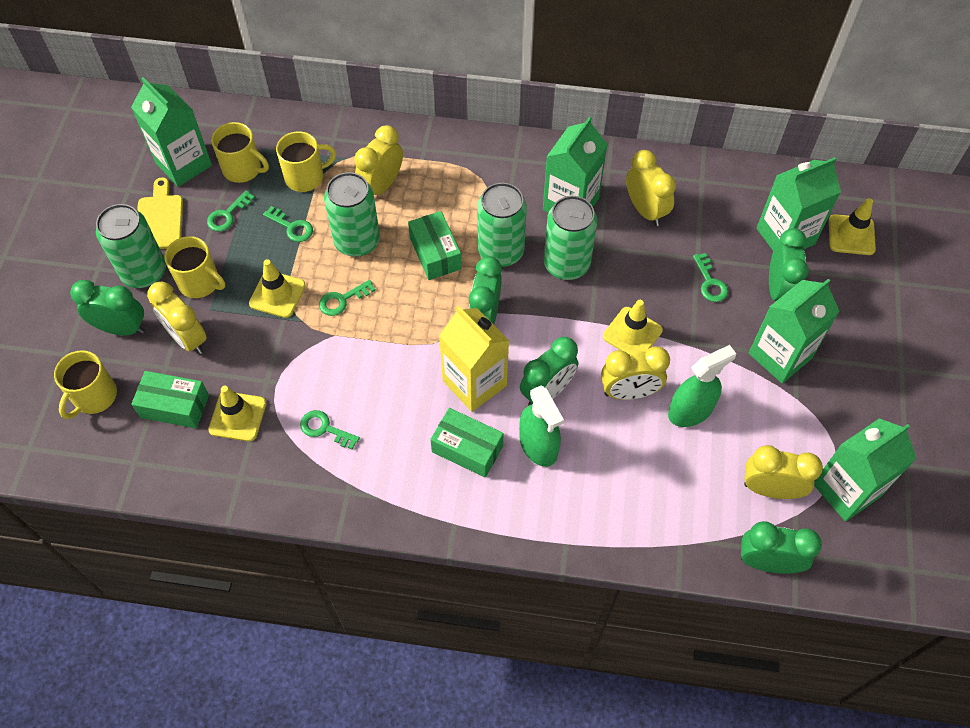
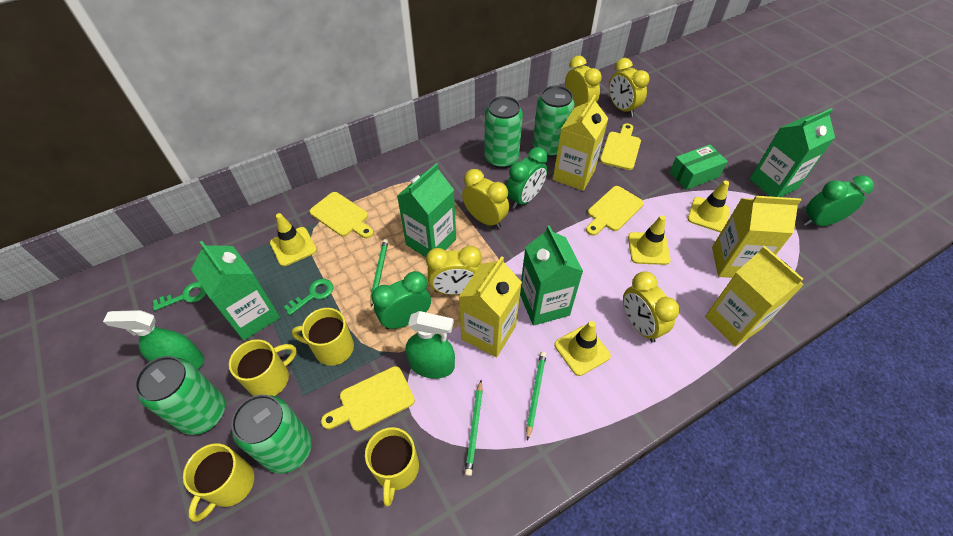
green box: [131,371,209,429] [408,211,462,280] [430,408,504,478] = 3 -> [670,144,728,190] = 1
green carton: [131,77,212,187] [543,117,608,213] [749,279,840,384] [756,157,841,251] [814,418,917,521] = 5 -> [191,241,280,341] [397,163,456,257] [520,225,583,326] [750,108,835,197] = 4
green clock: [70,280,145,336] [469,256,502,325] [520,337,578,406] [740,521,822,574] [769,228,809,301] = 5 -> [371,271,431,330] [506,147,548,209] [803,175,874,226] = 3
green key: [207,190,255,232] [263,206,313,242] [300,410,360,450] [319,280,375,316] [693,253,728,302] = 5 -> [153,282,207,311] [284,279,333,315] = 2
green pencil: none = 0 -> [370,239,388,307] [465,380,483,476] [526,352,546,441] = 3
yellow carton: [439,305,509,412] = 1 -> [459,256,522,357] [553,95,608,191] [705,246,804,347] [712,196,801,278] = 4
yellow cutting board: [137,177,183,249] = 1 -> [309,192,374,238] [321,366,415,432] [586,186,644,236] [600,123,641,170] = 4

